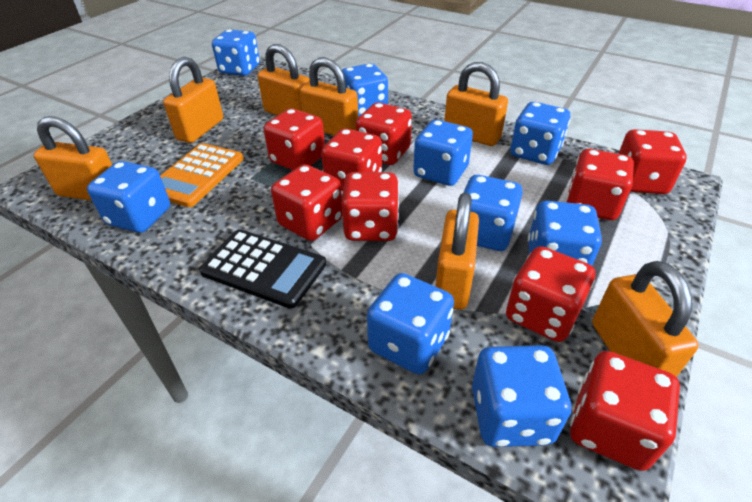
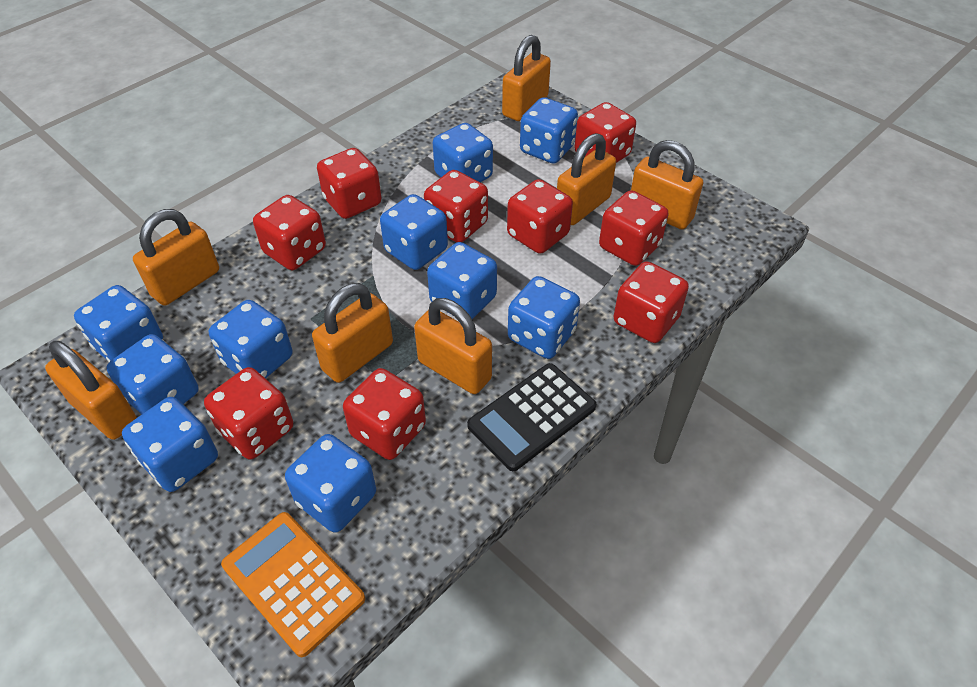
blue dice: [87,161,170,233] [212,29,260,76] [342,63,388,117] [367,273,454,374] [413,120,473,186] [463,175,523,251] [472,345,571,447] [510,102,570,165] [528,201,602,266] = 9 -> [74,285,163,362] [107,334,199,414] [122,397,218,492] [209,300,292,379] [285,434,376,533] [380,194,448,270] [427,242,497,319] [433,123,493,182] [508,276,580,359] [520,97,578,164] = 10

